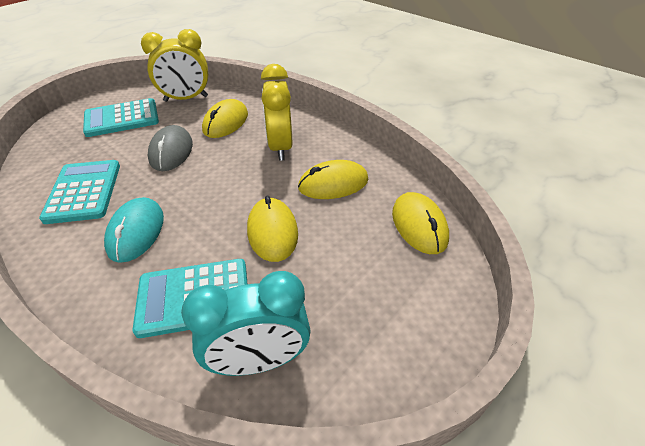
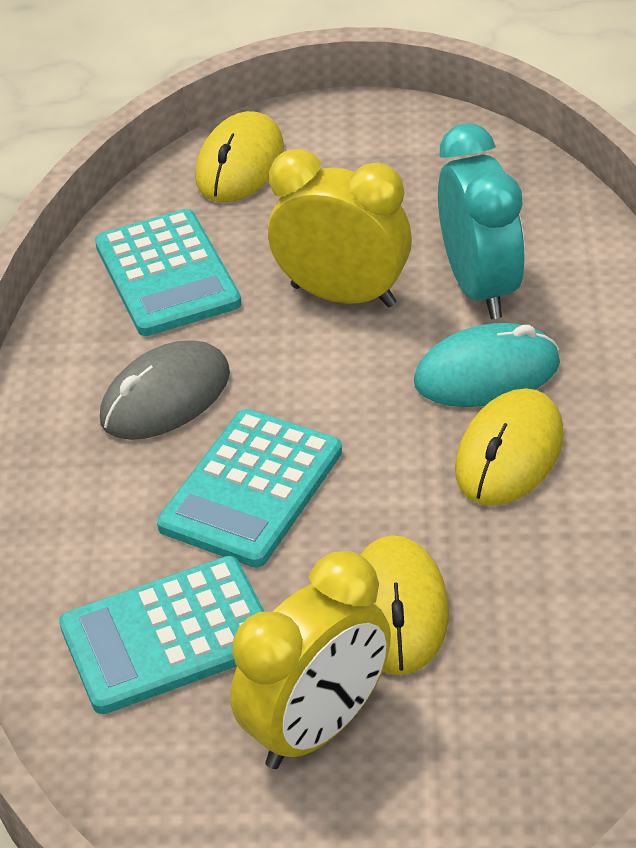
yellow mouse: [202,99,248,138] [247,196,298,262] [298,160,368,199] [392,192,449,254] = 4 -> [195,111,284,202] [360,535,449,675] [455,388,564,506] = 3

